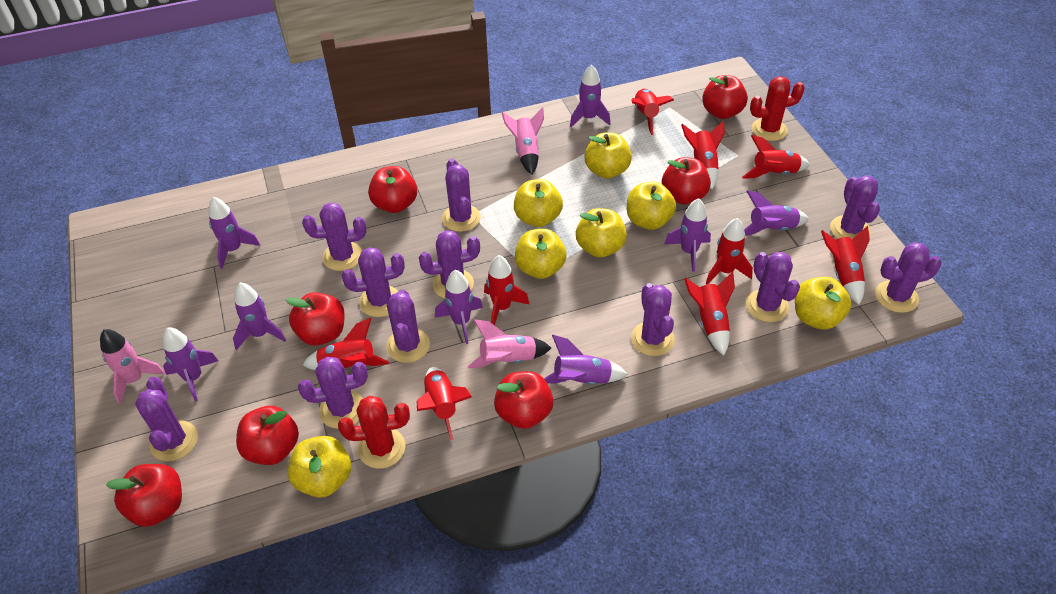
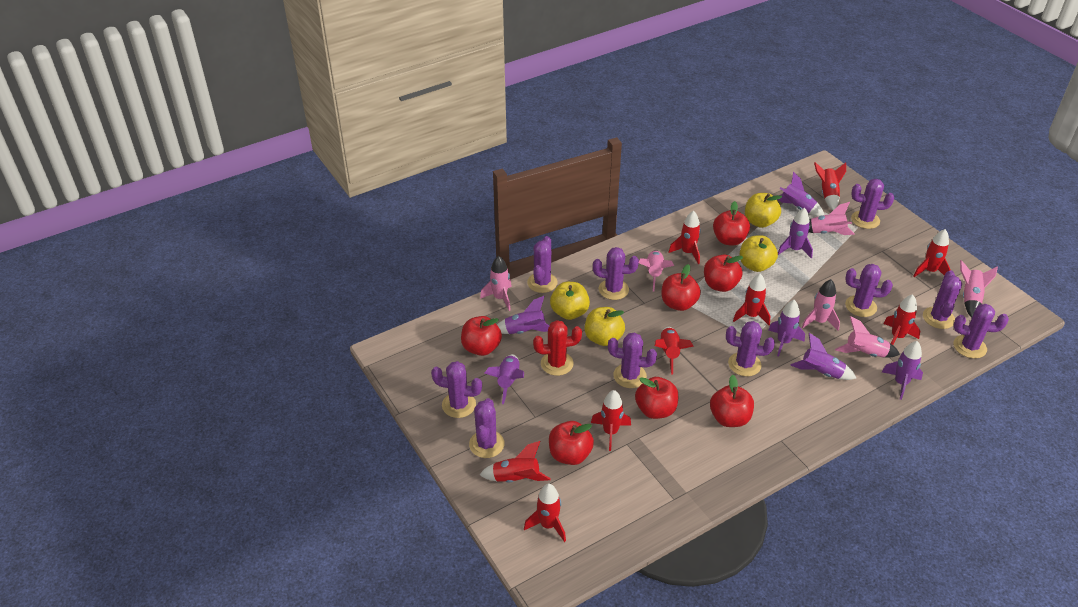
pink rocket: [100,329,165,404] [468,319,551,368] [501,107,544,175] = 3 -> [480,256,512,311] [639,250,674,292] [802,279,840,331] [808,202,855,235] [835,316,900,358] [960,260,998,318] = 6
purple cactus: [135,377,198,461] [298,357,368,429] [302,203,366,271] [342,247,405,317] [386,289,430,363] [419,230,480,299] [442,159,481,232] [631,283,675,356] [746,252,800,322] [830,175,880,240] [875,242,942,313] = 11 -> [431,361,482,418] [469,398,504,458] [527,236,558,293] [593,247,639,300] [608,332,657,388] [726,321,775,376] [845,264,893,317] [851,179,894,229] [923,270,962,329] [953,304,1009,358] = 10
purple rocket: [163,327,218,402] [208,197,260,269] [233,282,286,350] [435,270,483,344] [544,335,628,385] [570,64,610,127] [664,198,711,272] [744,190,809,236] = 8 -> [485,354,524,404] [497,296,550,334] [768,300,805,357] [777,172,824,217] [778,208,813,259] [790,333,856,380] [882,341,923,400] = 7
red cactus: [338,396,410,469] [750,76,805,141] = 2 -> [533,320,582,376] = 1
yellow apple: [288,436,351,498] [514,179,563,227] [515,229,567,279] [576,208,627,258] [584,133,632,179] [627,182,676,230] [795,277,851,330] = 7 -> [550,282,590,320] [585,307,625,346] [740,235,778,272] [745,193,782,228] = 4

